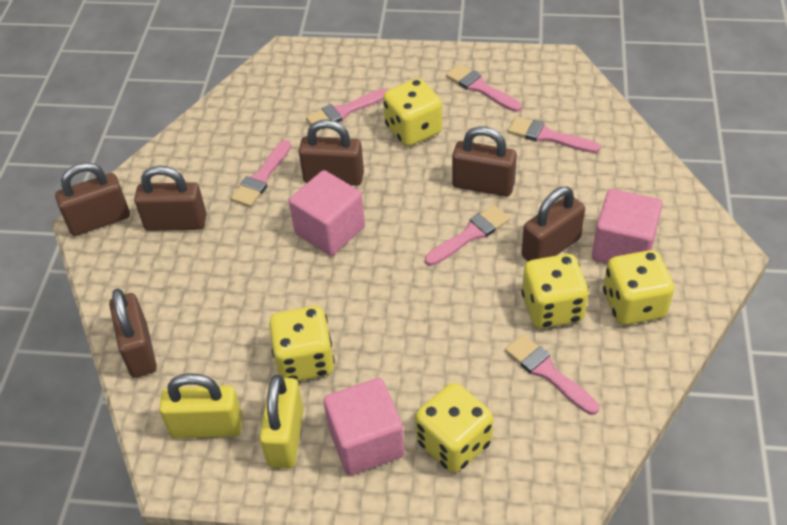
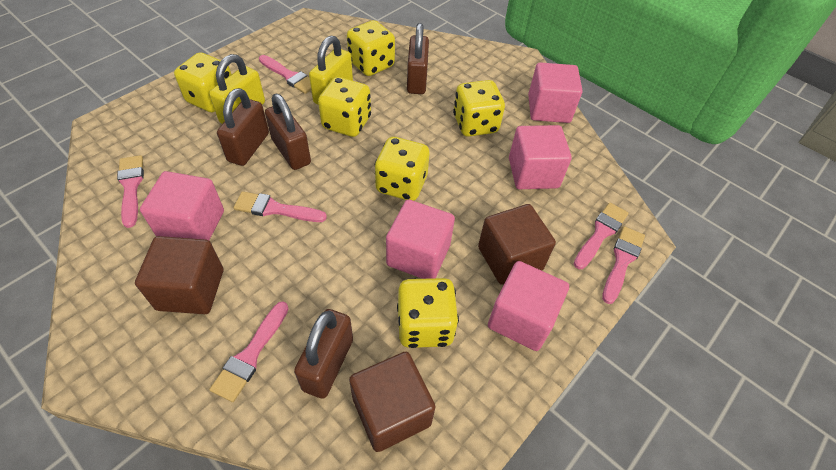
brown cube: none = 0 -> [135,236,223,314] [349,352,435,452] [478,204,556,285] = 3
brown padlock: [55,162,130,236] [109,288,157,378] [134,166,207,231] [298,119,364,186] [452,126,517,196] [521,187,585,261] = 6 -> [217,88,269,166] [265,94,311,170] [294,309,353,399] [407,23,429,94] = 4
pink cube: [289,170,365,256] [324,378,405,475] [592,189,663,264] = 3 -> [140,171,224,240] [386,200,455,279] [488,261,569,351] [509,125,572,189] [528,62,582,123] = 5
yellow dice: [269,306,335,381] [383,78,442,146] [415,383,493,473] [521,254,589,328] [603,250,674,325] = 5 -> [174,52,232,112] [318,77,371,137] [347,20,395,76] [375,137,429,201] [397,278,459,348] [453,80,505,137] = 6

